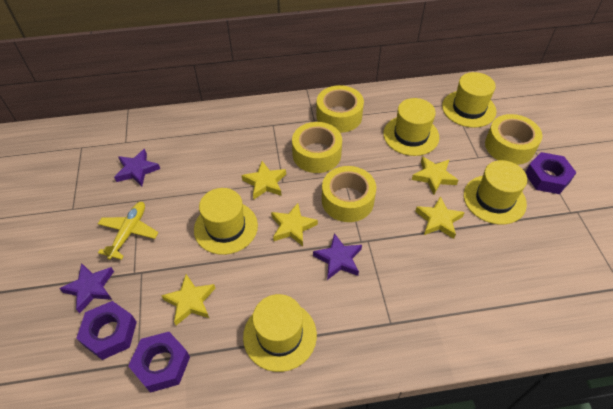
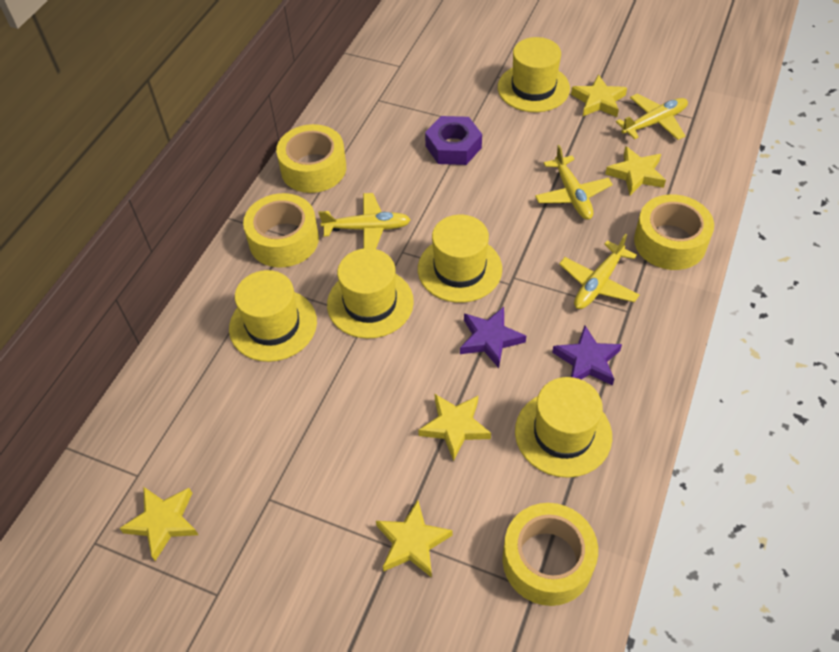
purple nut: [76,301,137,360] [128,332,190,393] [525,152,577,194] = 3 -> [425,116,482,165] = 1
purple star: [59,263,114,313] [114,149,160,186] [313,233,362,280] = 3 -> [460,307,526,368] [552,326,622,386] = 2
yellow plane: [98,202,159,260] = 1 -> [319,193,411,249] [535,145,613,220] [559,234,640,309] [616,94,688,140] = 4

